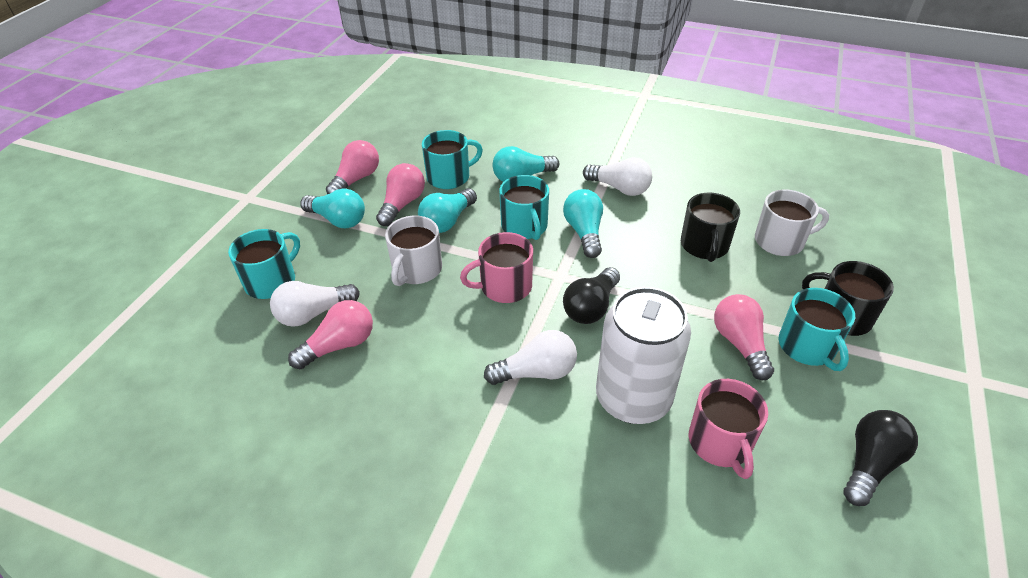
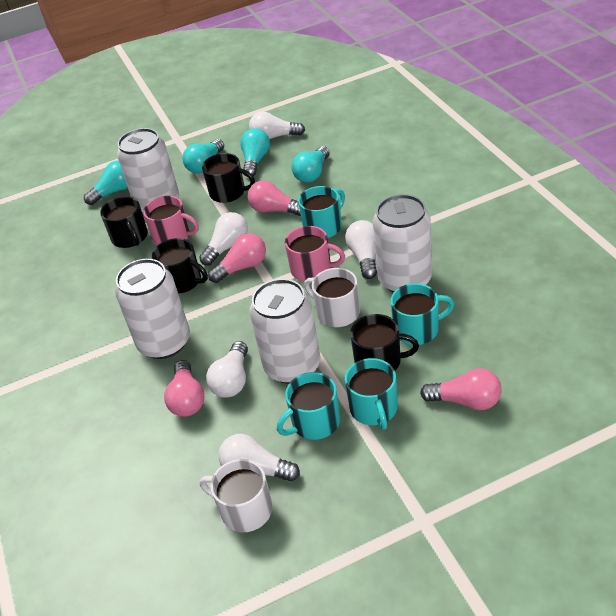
black light bulb: [563,267,620,324] [843,410,918,506] = 2 -> none = 0
black mug: [681,193,740,262] [802,261,894,336] = 2 -> [100,196,148,248] [152,238,208,294] [202,153,255,203] [350,314,419,371] = 4
white can: [596,287,691,424] = 1 -> [115,259,190,359] [117,128,179,213] [249,279,321,384] [373,194,432,293] = 4
white light bulb: [270,281,360,327] [484,330,577,385] [583,158,652,196] = 3 -> [199,212,248,266] [206,341,248,398] [219,434,300,482] [249,112,305,139] [345,220,377,279] = 5

